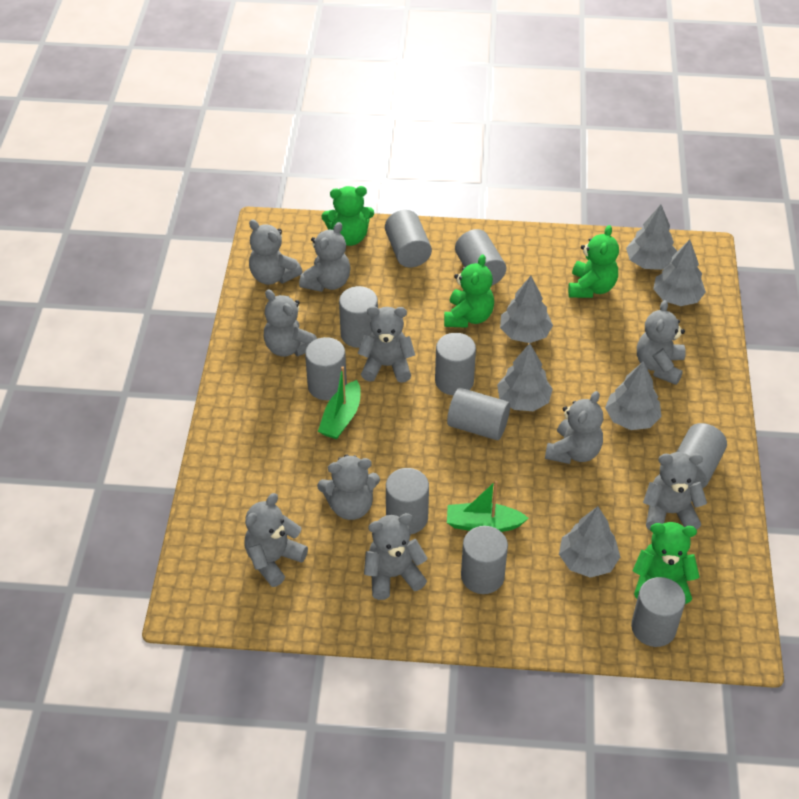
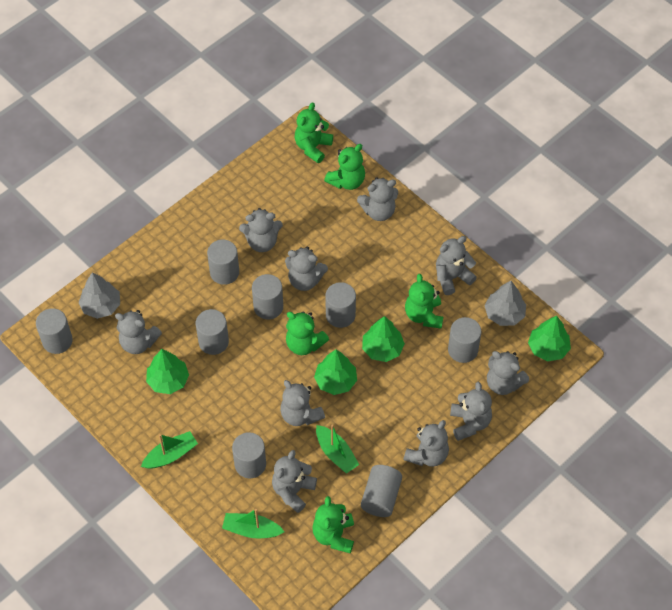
green boat: [318,366,360,439] [447,480,529,532] = 2 -> [141,431,198,468] [222,509,284,539] [316,424,359,474] = 3
green teddy bear: [321,186,374,246] [444,254,494,328] [568,225,619,298] [633,522,700,604] = 4 -> [286,312,329,355] [295,102,333,163] [312,496,354,553] [324,144,365,190] [405,274,443,329] = 5
green tree: none = 0 -> [146,349,189,394] [314,349,357,395] [362,316,405,362] [528,316,571,361] = 4
grey cylinder: [305,337,347,400] [339,286,378,348] [385,210,432,267] [386,468,429,534] [435,333,476,396] [447,388,510,440] [455,229,506,285] [461,526,508,594] [631,577,686,647] [677,423,727,488] = 10 -> [36,308,73,354] [196,309,229,355] [207,240,239,285] [232,432,266,478] [252,274,283,319] [325,282,356,328] [361,465,402,517] [448,317,481,363] = 8
grey tree: [497,343,553,411] [500,276,553,343] [559,506,620,578] [605,361,662,430] [626,205,677,270] [653,239,706,306] = 6 -> [78,272,120,319] [484,281,526,326] = 2

